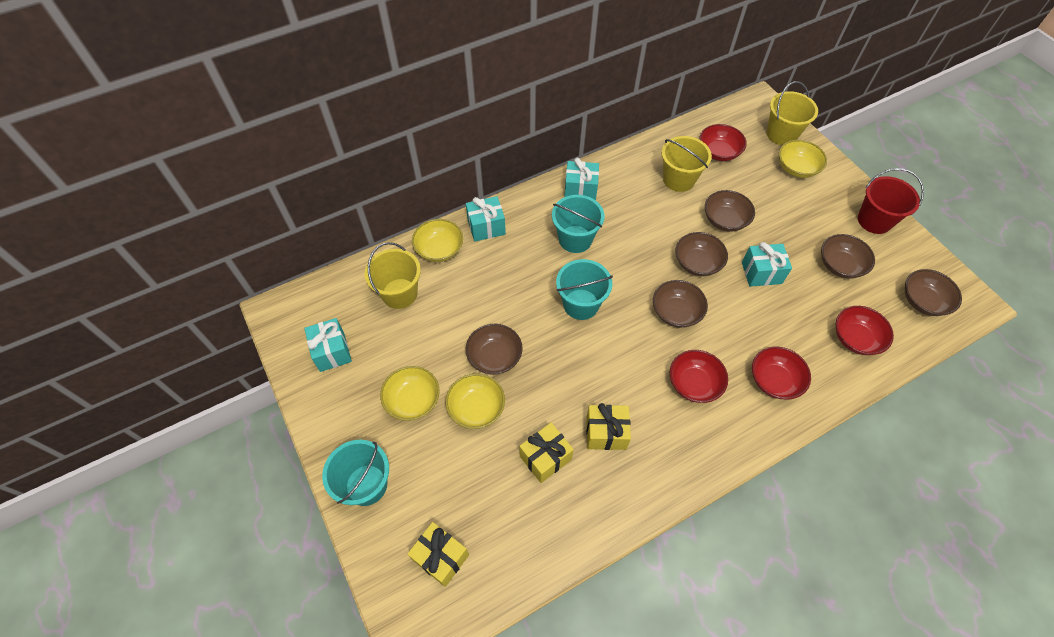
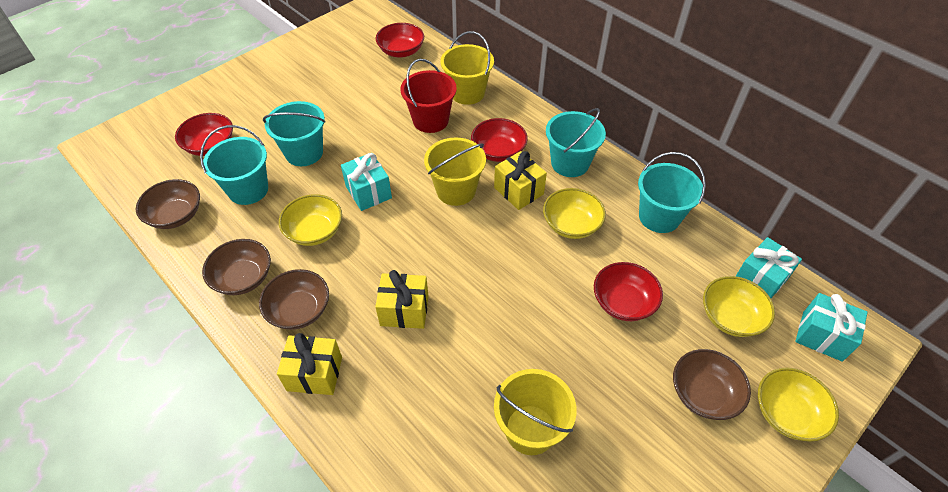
brown bowl: [466,324,522,375] [653,280,708,328] [675,232,728,276] [705,190,755,232] [821,234,875,279] [905,269,962,316] = 6 -> [136,179,200,229] [202,239,271,295] [259,269,329,330] [673,349,751,420] = 4
turquoise bucket: [322,440,389,506] [552,195,605,253] [556,259,613,320] = 3 -> [200,125,268,205] [263,101,325,166] [546,108,606,177] [638,152,706,233] = 4
turquoise gift: [304,318,352,372] [466,196,506,242] [564,158,599,200] [742,242,792,287] = 4 -> [341,153,392,211] [736,237,802,298] [795,293,868,362] = 3

